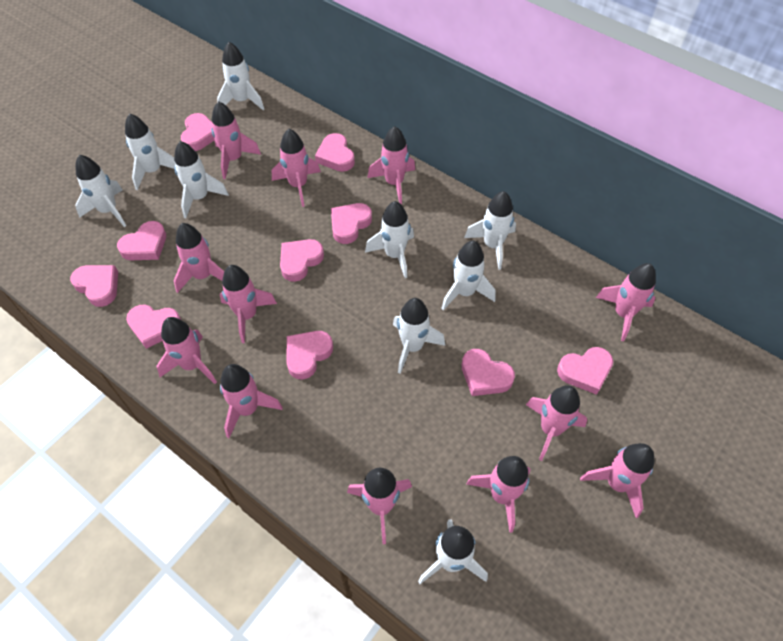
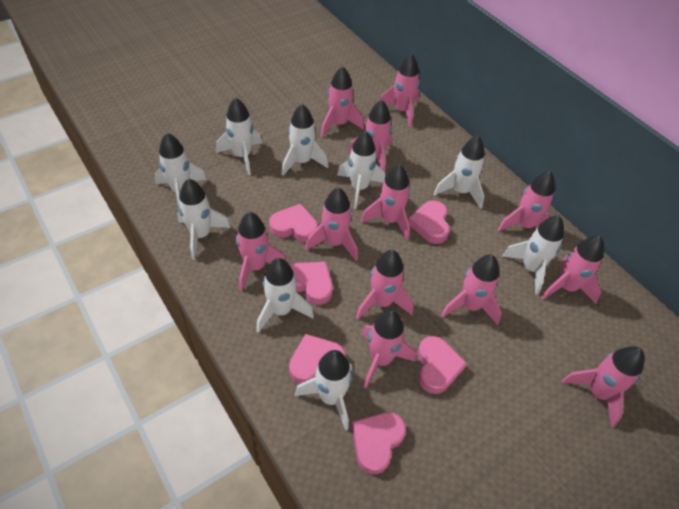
pink heart: [70,265,118,307] [117,221,166,260] [126,305,181,349] [181,113,214,151] [280,239,324,282] [286,331,333,380] [315,133,355,172] [331,203,372,244] [462,349,515,396] [557,347,613,395] = 10 -> [269,204,318,242] [289,334,346,384] [290,262,333,305] [351,412,406,474] [408,200,450,244] [417,336,467,394] = 6

